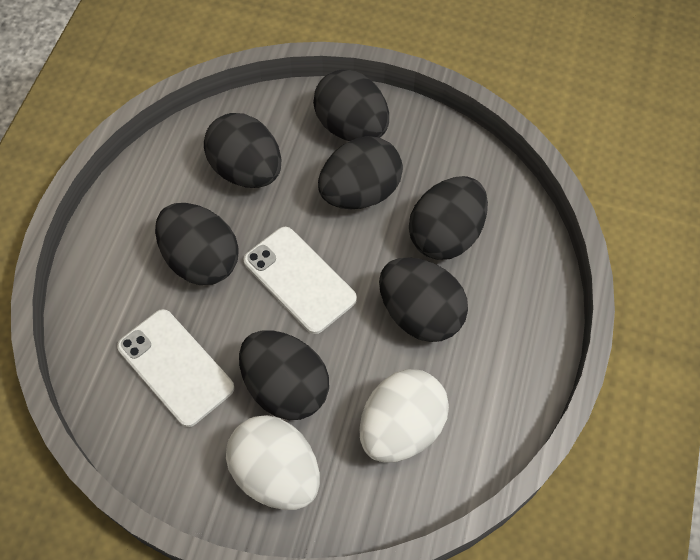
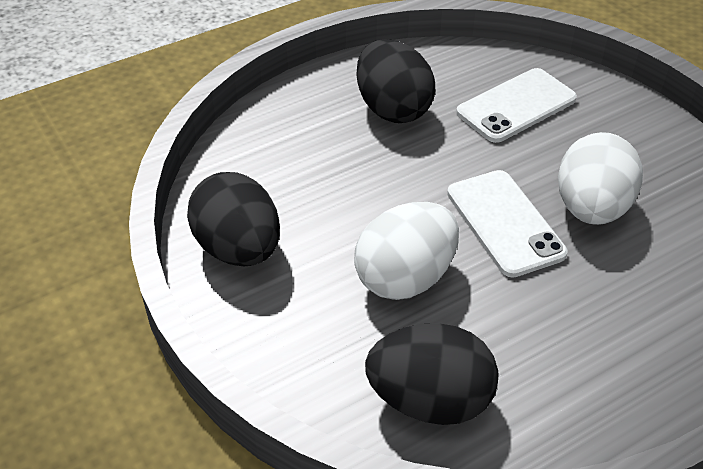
black egg: [155,203,239,285] [204,113,281,188] [239,330,329,420] [313,70,389,141] [318,136,403,209] [379,257,468,342] [409,176,488,260] = 7 -> [187,172,280,266] [356,39,435,123] [365,323,498,425] = 3

